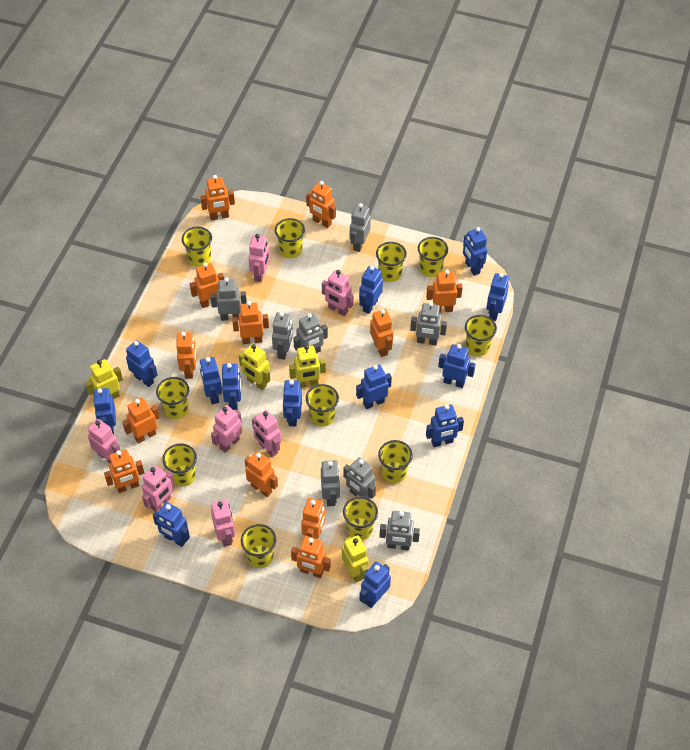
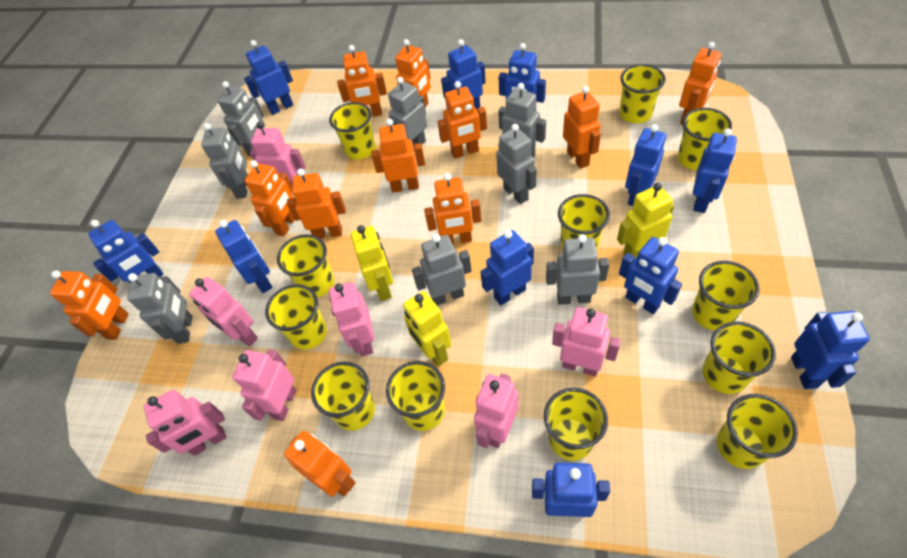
blue robot: [93,388,116,434] [126,340,157,387] [153,502,190,547] [199,357,222,404] [222,363,241,410] [283,380,302,427] [356,365,392,409] [359,266,383,314] [359,562,391,608] [426,405,464,447] [438,344,476,388] [463,227,487,276] [486,273,509,321] = 13 -> [88,220,164,283] [215,220,273,293] [244,40,293,115] [441,39,486,110] [481,230,534,305] [499,43,546,111] [532,463,610,517] [619,237,682,314] [625,124,666,206] [693,128,737,213] [791,311,870,389] = 11
orange robot: [104,449,145,493] [122,398,160,444] [176,332,197,379] [190,262,224,308] [200,175,235,221] [232,301,269,344] [245,451,278,497] [291,536,331,578] [301,498,325,539] [306,181,336,228] [370,309,393,357] [426,270,463,313] = 12 -> [50,271,129,340] [244,160,294,236] [284,431,356,497] [287,169,346,239] [337,45,387,117] [371,119,425,193] [395,39,431,107] [424,173,481,245] [437,81,487,159] [563,86,601,169] [679,42,722,125] = 11
yellow cup: [156,377,189,419] [162,443,197,487] [182,227,212,267] [241,524,276,568] [275,218,305,258] [306,384,339,427] [343,497,378,540] [376,242,407,282] [378,440,413,483] [418,237,448,277] [465,315,497,356] = 11 -> [265,284,327,350] [277,234,334,297] [311,362,375,431] [329,102,375,160] [386,361,445,431] [544,388,608,461] [558,194,610,250] [619,64,666,124] [678,108,732,170] [692,261,760,330] [702,321,776,394] [717,394,798,469] = 12
yellow robot: [85,359,123,399] [239,344,270,390] [289,345,326,388] [342,535,369,582] = 4 -> [351,225,393,301] [403,291,451,366] [617,183,674,259] = 3

